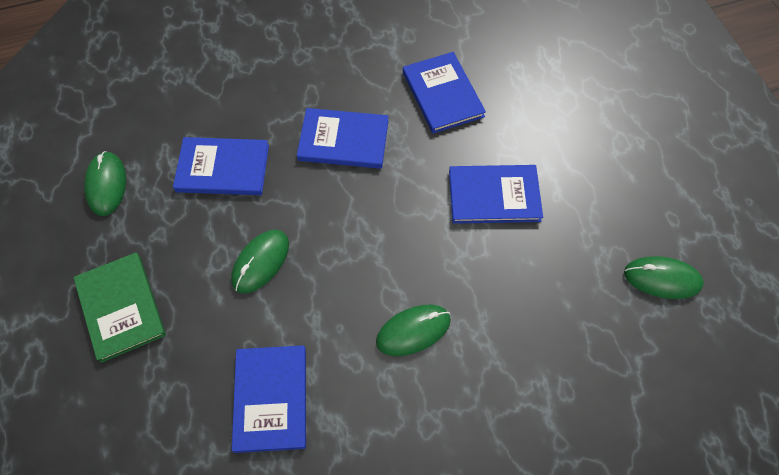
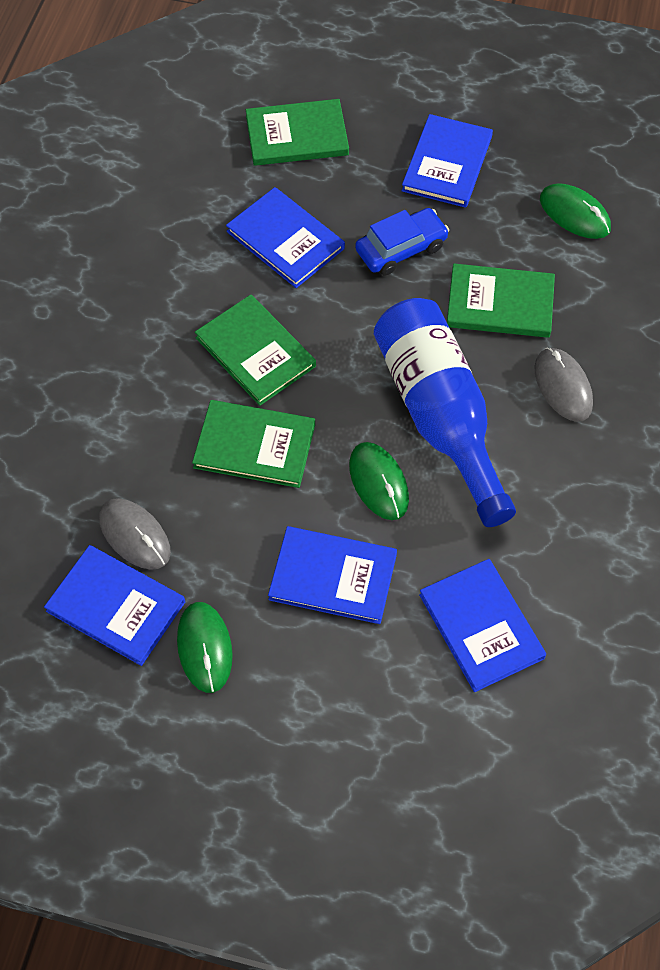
blue bottle: none = 0 -> [374,298,516,527] = 1
blue car: none = 0 -> [355,208,449,275] = 1
green book: [73,253,166,363] = 1 -> [192,400,315,488] [195,295,316,406] [246,99,349,166] [447,264,555,338] = 4
green mouse: [84,151,126,216] [231,230,289,294] [376,304,451,356] [624,256,704,299] = 4 -> [177,602,233,693] [349,442,409,520] [540,183,611,239] = 3
grey mouse: none = 0 -> [99,498,171,570] [534,347,593,422] = 2

